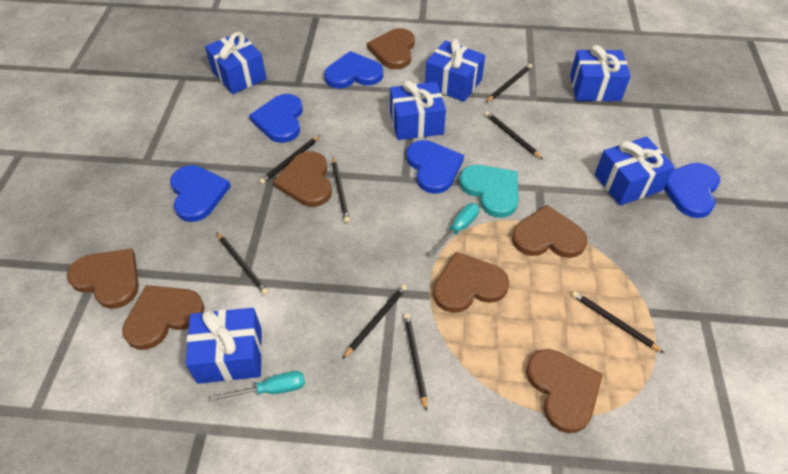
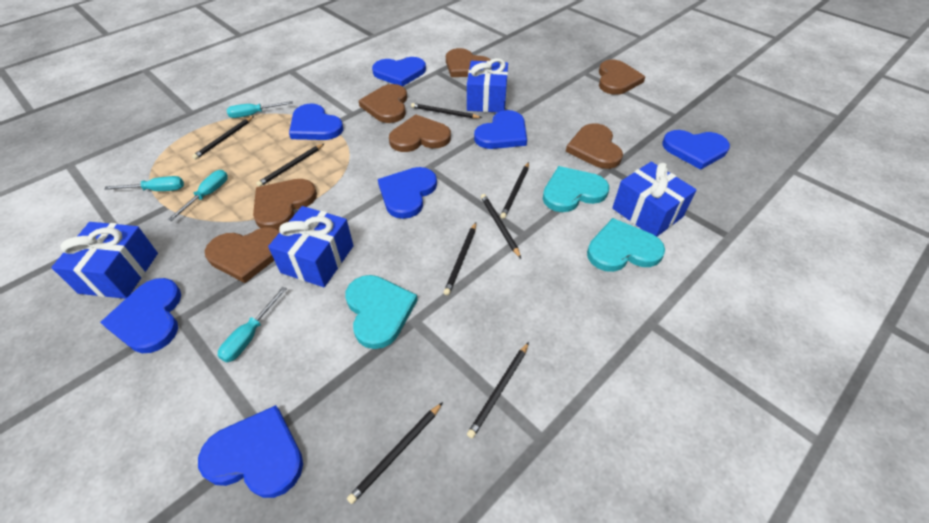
blue gift: [186,308,262,384] [205,32,267,94] [390,80,446,140] [425,39,485,102] [570,45,631,101] [595,136,675,206] = 6 -> [51,222,158,299] [268,206,354,287] [467,58,508,112] [612,162,697,237] = 4
blue heart: [170,165,231,222] [249,94,303,143] [324,51,383,88] [406,140,464,194] [664,163,720,218] = 5 -> [100,278,181,353] [198,405,303,498] [289,103,343,140] [372,57,426,86] [378,167,437,219] [474,110,527,149] [662,130,730,170] = 7
turquoise heart: [459,165,519,218] = 1 -> [345,275,418,349] [543,166,609,212] [587,218,665,272] = 3
turquoise screwdriver: [210,371,305,402] [429,203,479,256] = 2 -> [104,176,184,191] [168,170,228,221] [218,287,287,362] [227,101,293,118] = 4

